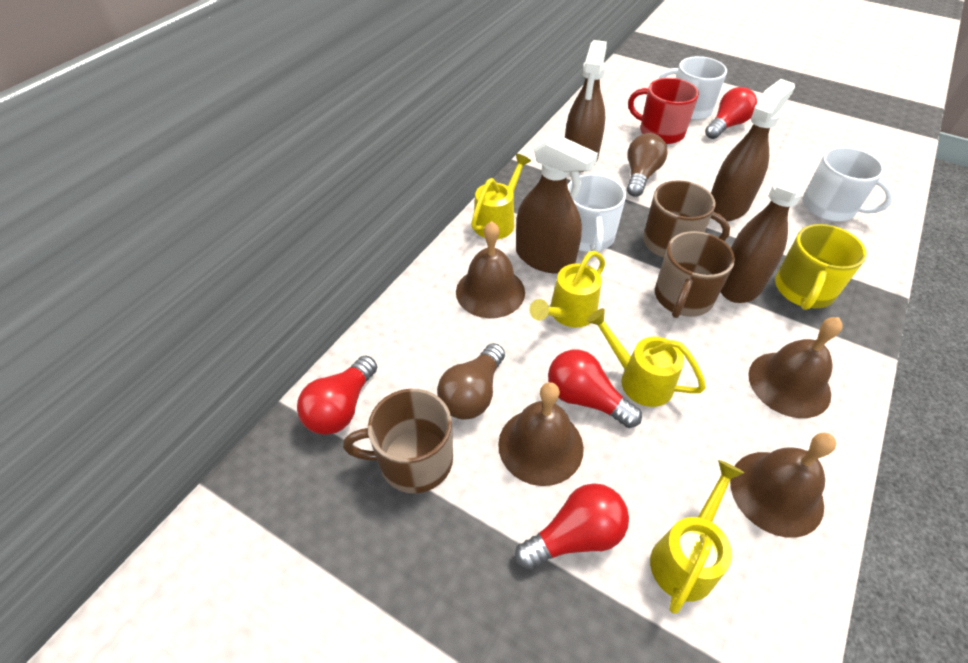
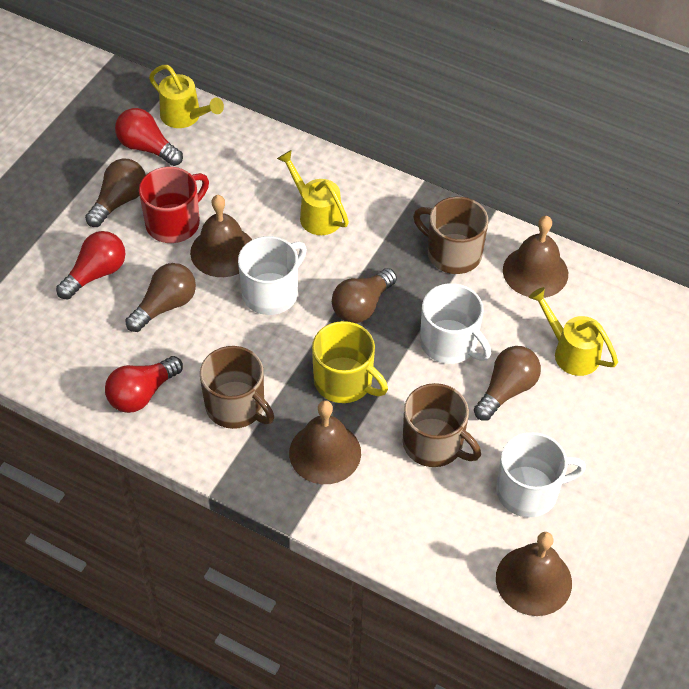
brown light bulb: [437,343,505,420] [627,133,668,197] = 2 -> [85,159,146,227] [125,263,196,332] [332,268,397,323] [474,346,541,421] = 4
brown spray bottle: [516,133,598,274] [565,40,607,172] [711,79,795,221] [721,148,816,303] = 4 -> none = 0
red light bulb: [297,355,377,435] [515,483,629,570] [548,349,642,428] [705,87,757,139] = 4 -> [56,231,125,299] [105,356,183,413] [115,108,183,166] = 3
yellow watering can: [471,154,531,239] [529,251,605,327] [586,308,706,407] [650,460,744,614] = 4 -> [149,65,224,128] [277,150,349,235] [529,287,618,376] = 3

